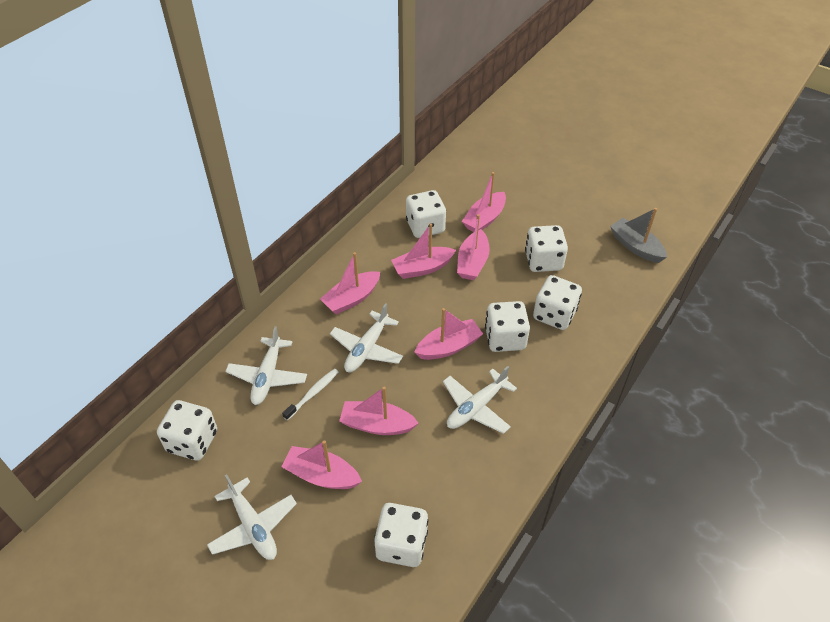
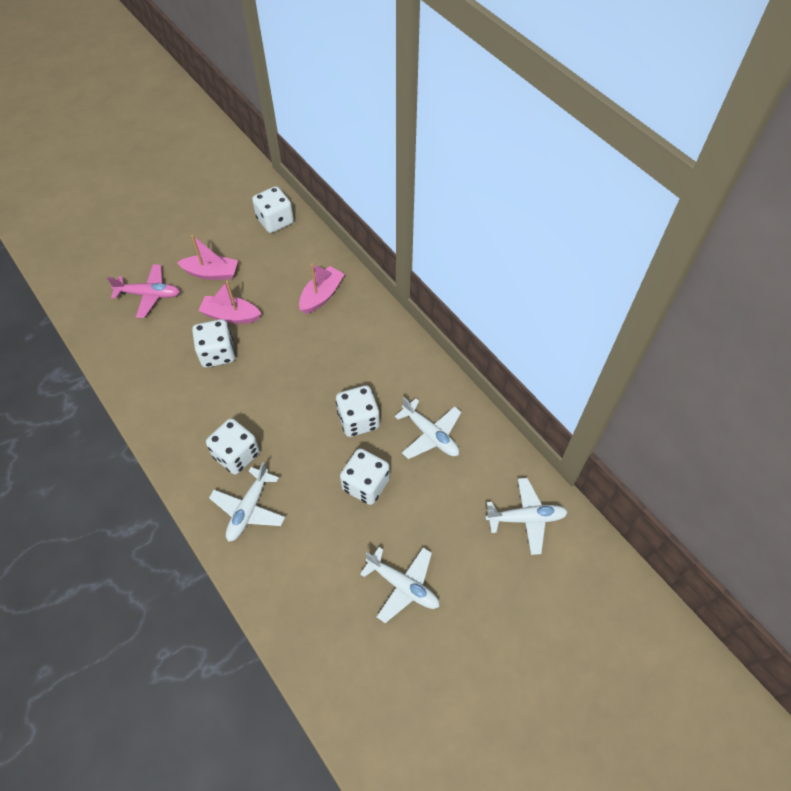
grey boat: [610,208,667,263] = 1 -> none = 0
pink boat: [281,440,362,489] [320,252,380,315] [339,387,419,435] [391,223,456,279] [414,308,483,360] [457,214,490,280] [462,172,506,232] = 7 -> [177,235,238,280] [198,281,261,324] [299,263,345,314] = 3
pink plane: none = 0 -> [107,264,180,318] = 1
white dice: [157,400,217,461] [374,503,428,567] [406,190,446,238] [485,301,530,352] [525,225,568,272] [533,275,582,330] = 6 -> [192,319,235,368] [206,418,260,475] [252,186,294,233] [336,385,380,437] [340,448,390,505] = 5
white toothbrush: [282,369,338,420] = 1 -> none = 0

